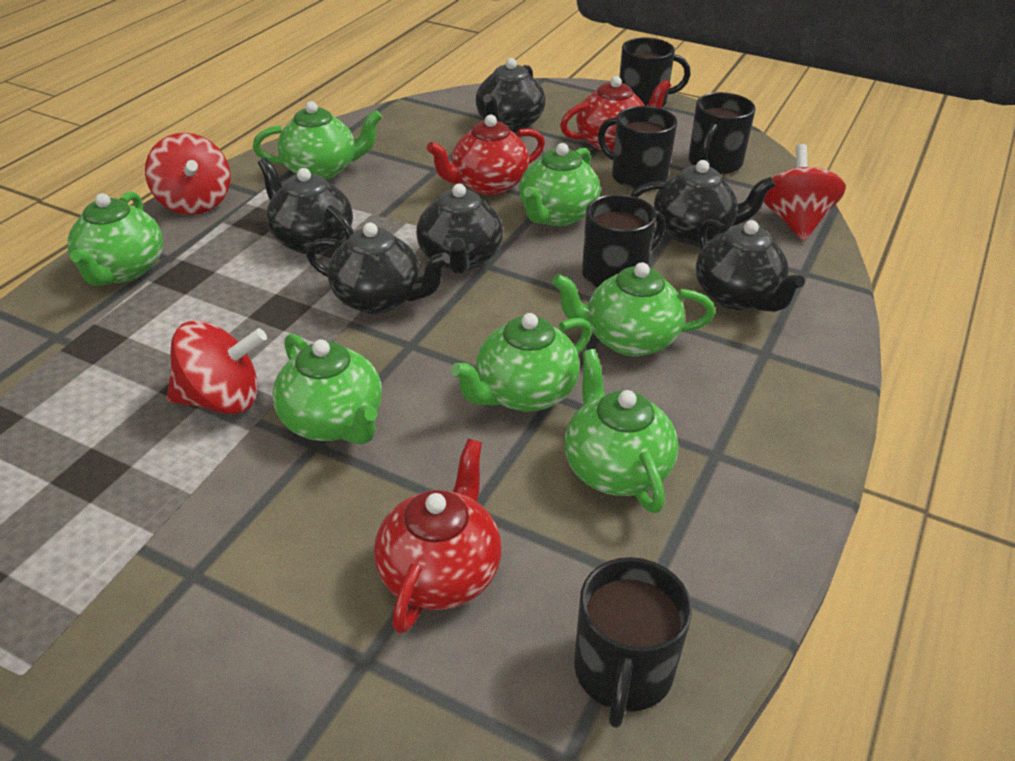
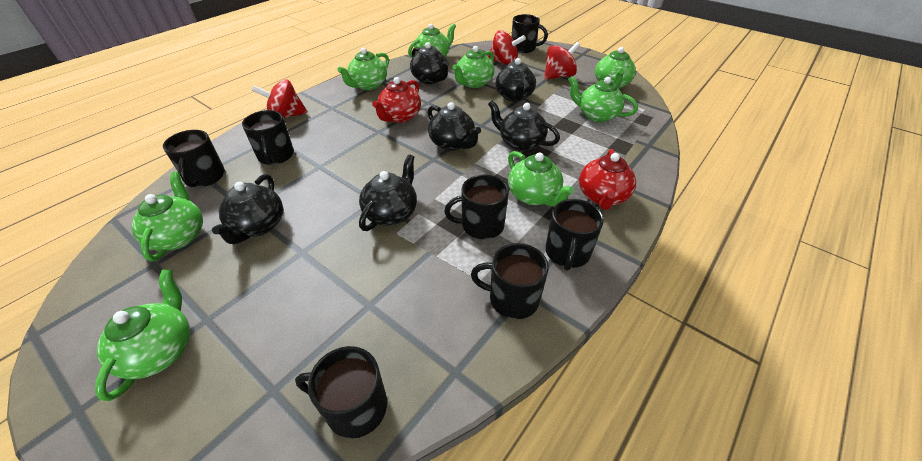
black mug: [574,557,692,728] [582,194,665,287] [598,106,677,190] [619,37,691,107] [688,92,755,175] = 5 -> [163,130,225,187] [242,110,294,165] [295,346,387,439] [444,175,509,239] [471,243,549,319] [512,14,548,53] [546,199,604,271] = 7
green teapot: [67,191,163,286] [253,101,382,180] [272,333,382,445] [451,313,592,412] [519,143,600,226] [552,262,715,357] [564,349,678,513] = 7 -> [95,270,190,401] [131,172,203,261] [337,48,389,90] [408,23,456,58] [452,46,494,88] [508,151,574,207] [568,76,638,122] [595,47,636,89] = 8
red teapot: [374,439,501,634] [427,115,545,195] [560,76,671,152] = 3 -> [372,77,421,123] [579,149,636,210] = 2

